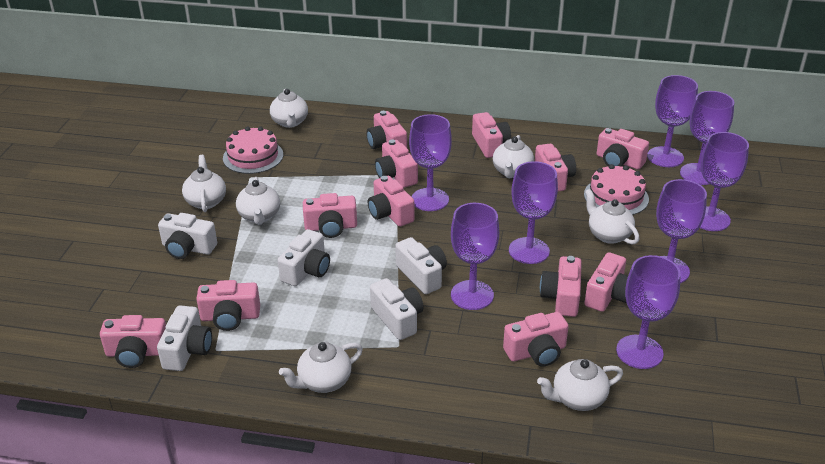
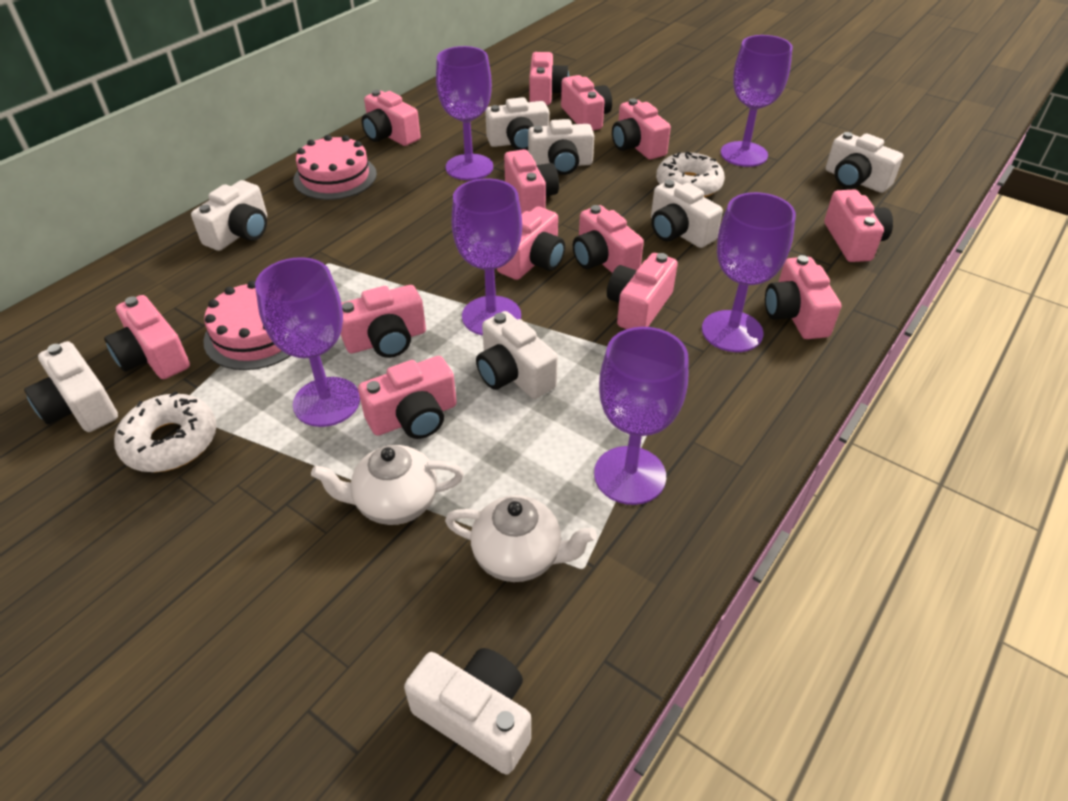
pink camera: [100,315,166,368] [196,280,260,331] [303,193,357,238] [366,111,407,149] [368,176,415,227] [375,139,418,188] [472,112,511,158] [503,312,569,367] [535,144,576,191] [540,256,582,317] [584,252,628,312] [597,128,649,170] = 12 -> [104,295,190,379] [341,285,426,358] [358,356,457,439] [361,90,420,146] [497,206,565,280] [504,149,559,214] [529,52,569,105] [561,75,612,131] [573,205,644,273] [607,253,678,329] [612,99,671,159] [765,255,841,339] [824,189,893,262] = 13
purple goblet: [409,114,452,211] [451,203,499,310] [509,161,558,264] [616,255,681,369] [647,75,698,167] [656,179,707,283] [680,91,734,185] [700,132,749,231] = 8 -> [255,257,360,427] [436,46,493,180] [451,178,522,336] [594,327,688,505] [702,192,796,352] [720,35,793,167] = 6
white camera: [157,305,212,371] [158,213,217,259] [278,229,330,286] [370,278,424,340] [395,237,447,294] = 5 -> [24,341,118,432] [191,180,267,251] [404,648,531,775] [476,311,558,399] [485,97,549,150] [528,119,594,175] [651,180,723,248] [826,132,903,193] = 8
white donut: none = 0 -> [114,391,216,472] [656,152,725,197] = 2
white teapot: [182,155,226,212] [236,177,280,225] [270,89,308,128] [279,342,363,393] [493,135,534,178] [537,359,623,411] [585,189,639,245] = 7 -> [311,445,464,525] [445,495,597,582] = 2

